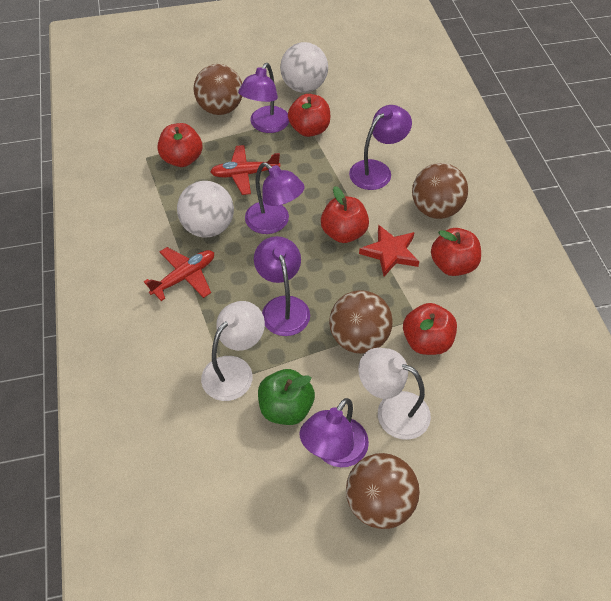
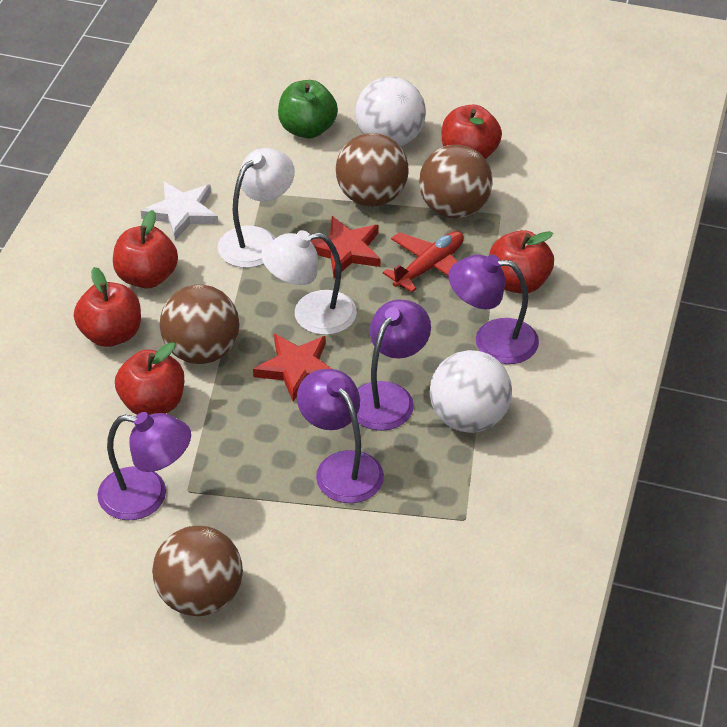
purple lamp: [238,63,289,133] [245,162,304,234] [254,236,310,336] [300,398,369,467] [349,105,412,190] = 5 -> [97,412,191,520] [297,369,384,503] [357,300,431,431] [448,254,539,364] = 4
red plane: [144,247,214,301] [210,145,280,195] = 2 -> [383,231,464,292] = 1
red star: [359,225,419,277] = 1 -> [253,334,332,401] [310,216,380,278] = 2
white star: none = 0 -> [141,181,218,241] = 1

